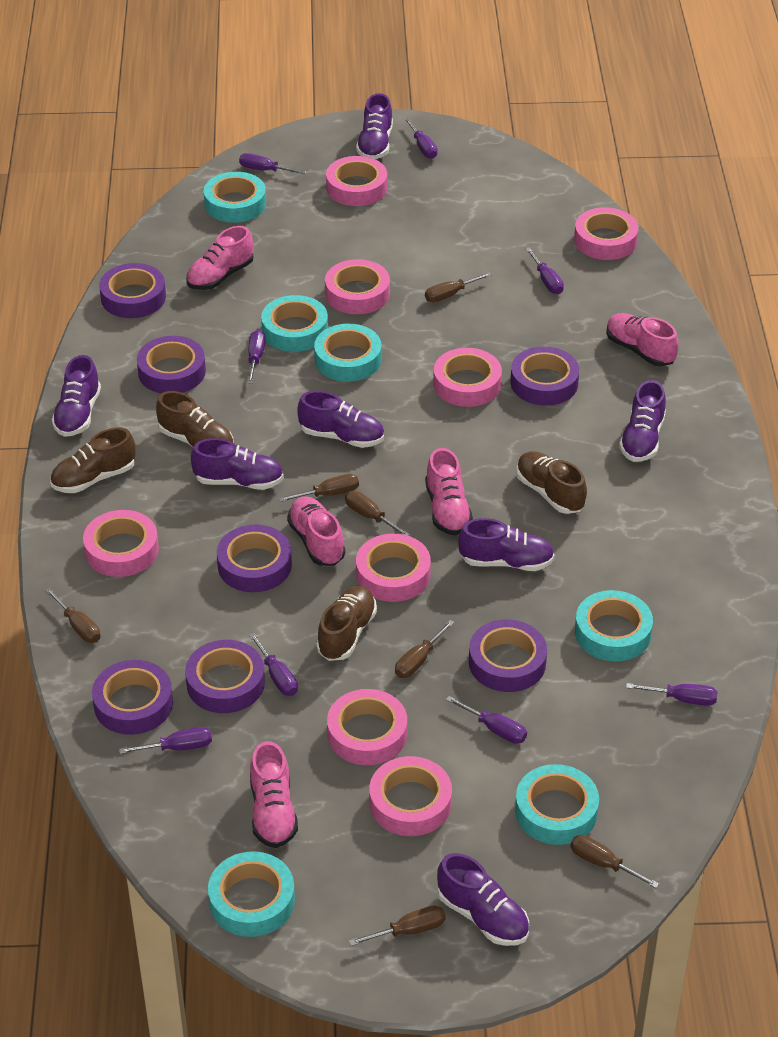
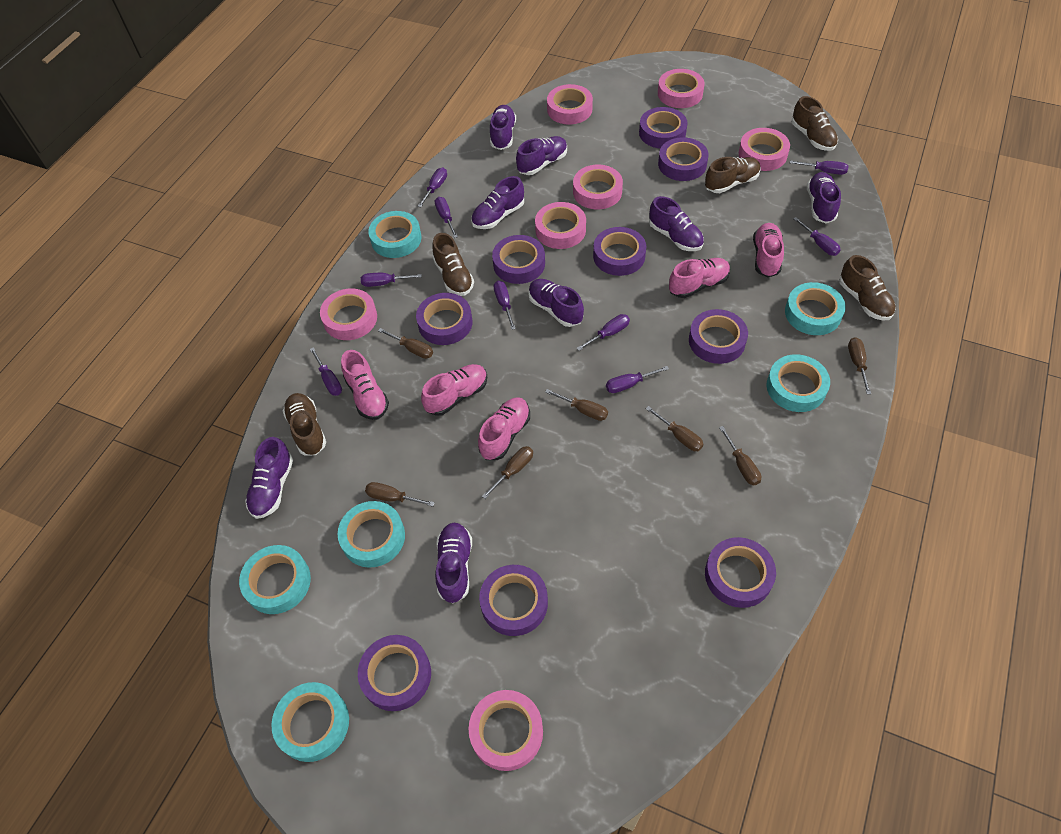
brown shoe: [50,428,136,493] [156,391,234,447] [316,586,377,661] [516,451,587,514] = 4 -> [283,393,326,455] [432,233,474,296] [705,157,761,193] [792,96,838,151] [839,255,896,321] = 5
pink tape: [83,510,159,577] [325,259,390,314] [326,156,387,206] [327,689,407,765] [356,534,431,602] [369,756,452,836] [433,348,502,407] [574,207,639,260] = 8 -> [320,288,377,340] [469,690,543,771] [535,202,586,249] [547,84,593,125] [573,165,623,209] [658,69,705,108] [739,128,790,171] = 7
purple screwdriver: [119,727,212,754] [239,153,306,174] [247,330,266,384] [249,632,298,696] [404,118,438,159] [446,696,527,744] [525,247,564,294] [626,683,717,706] = 8 -> [310,347,342,396] [361,273,422,287] [418,168,447,208] [435,197,458,238] [494,281,516,330] [576,314,630,351] [606,366,669,393] [790,161,849,175] [793,217,841,256] = 9
purple shoe: [52,355,101,437] [191,438,284,490] [297,391,384,448] [356,93,393,159] [437,853,529,946] [458,518,555,571] [619,380,666,462] = 7 -> [245,437,293,519] [435,523,472,603] [471,176,524,229] [490,105,516,150] [516,136,567,175] [528,279,584,327] [649,196,704,251] [807,172,841,223] = 8
purple tape: [92,660,173,735] [99,263,166,318] [137,336,206,393] [185,640,265,713] [217,525,292,592] [469,619,547,692] [510,346,579,406] = 7 -> [358,635,431,711] [416,293,472,345] [479,565,548,636] [492,235,545,284] [593,227,646,276] [639,107,688,148] [658,137,708,181] [689,309,748,364] [705,537,776,608] = 9

